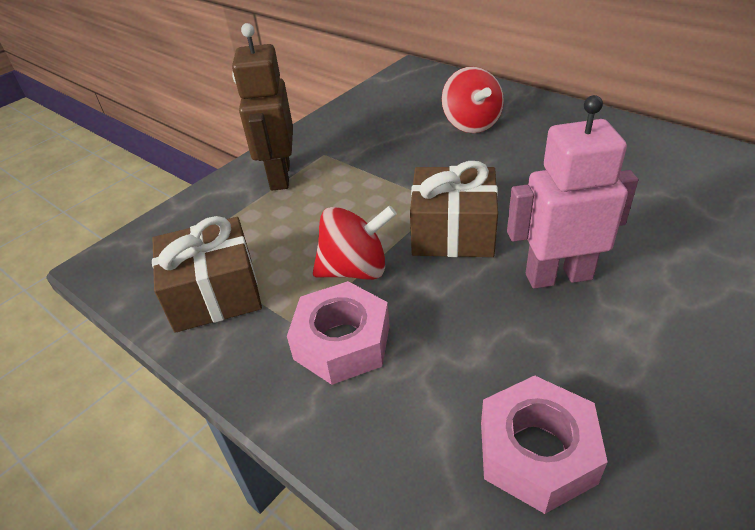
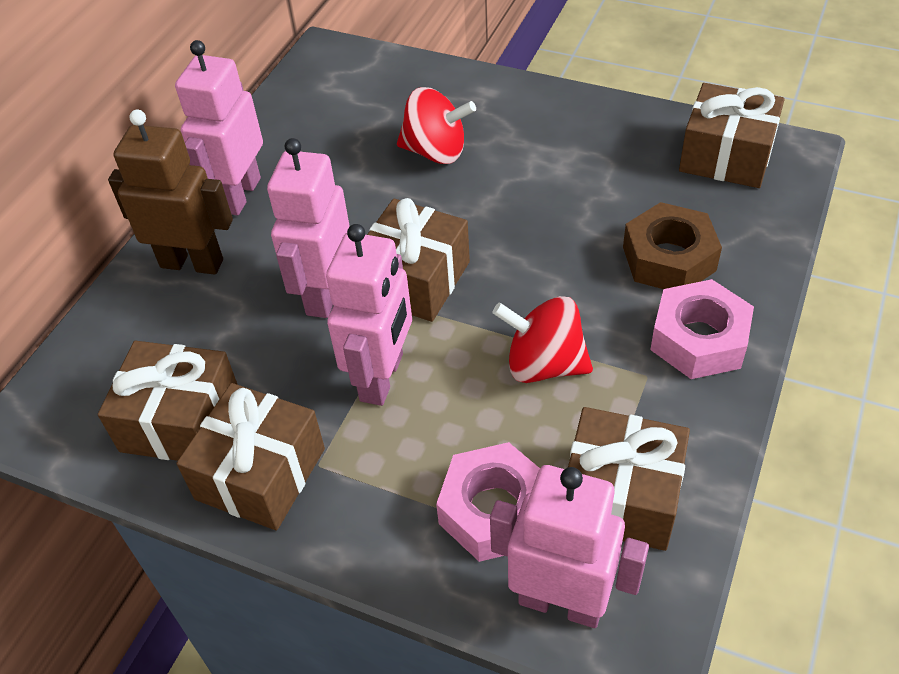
brown gift: [152,216,262,333] [410,161,498,257] = 2 -> [98,341,238,461] [176,383,325,530] [367,198,470,322] [568,407,690,551] [679,83,785,188] = 5
brown nut: none = 0 -> [623,202,722,289] = 1
pink robot: [507,95,638,289] = 1 -> [175,40,263,215] [267,138,350,318] [326,224,412,406] [490,465,649,628] = 4

